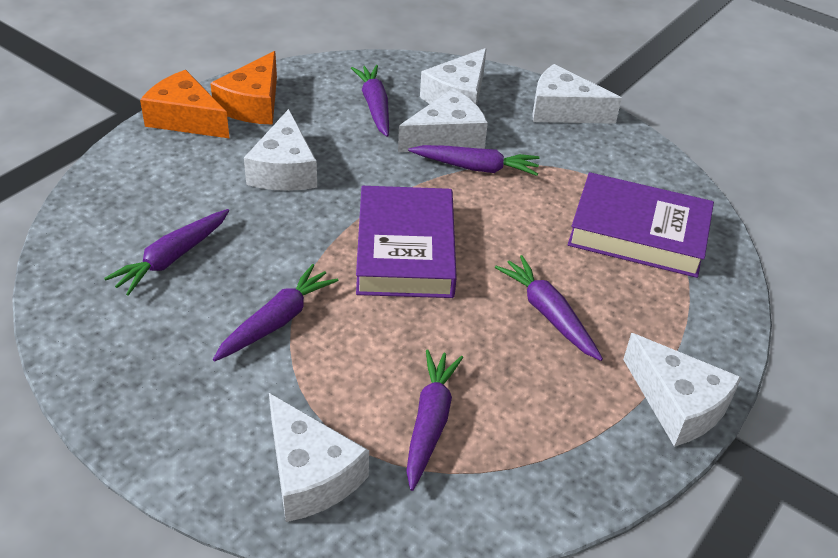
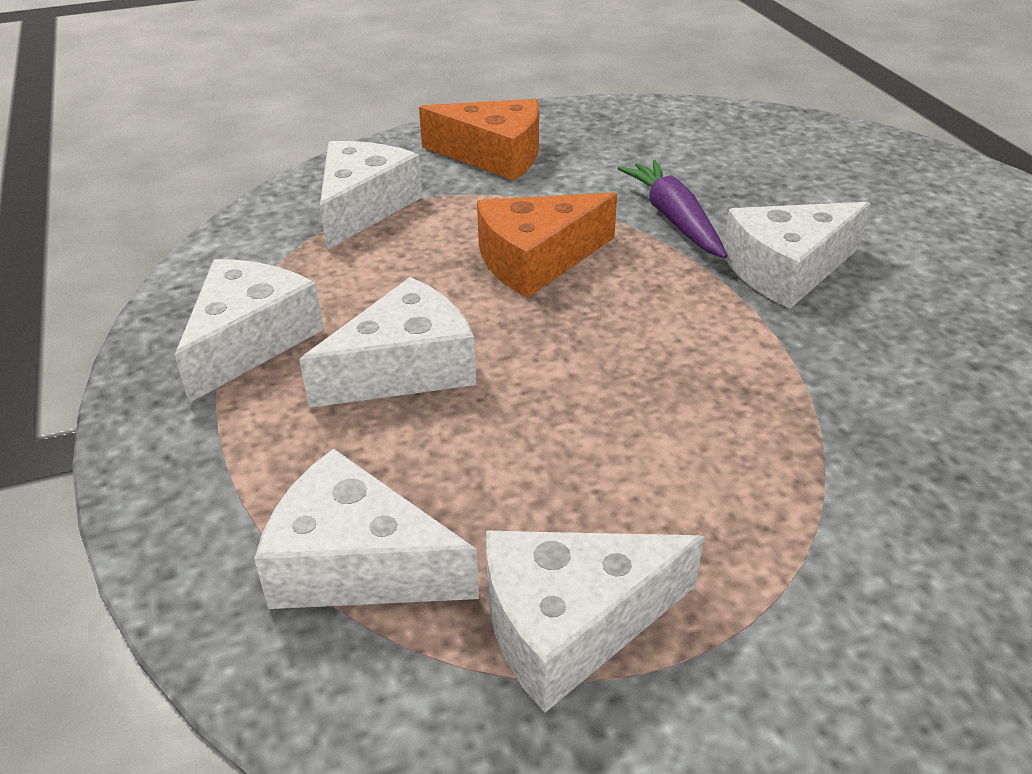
purple book: [356,186,457,298] [568,172,714,278] = 2 -> none = 0
purple carrot: [104,209,229,296] [213,264,339,362] [351,65,389,137] [406,350,463,491] [408,145,540,176] [495,255,603,361] = 6 -> [617,160,727,258] = 1

